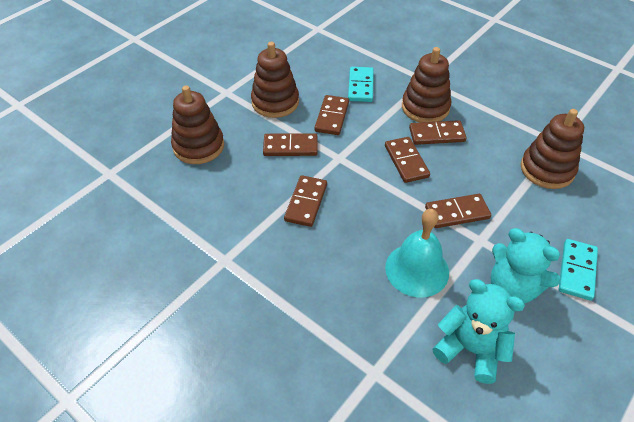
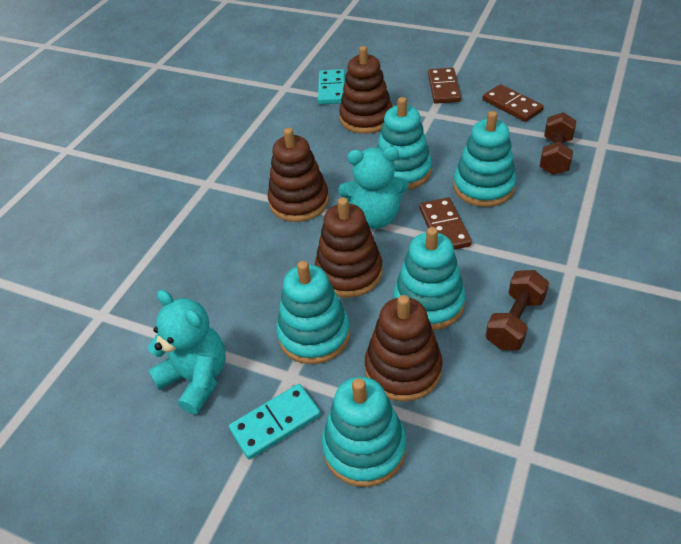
brown domino: [263,133,318,156] [284,175,327,227] [314,95,349,135] [385,137,430,183] [409,120,467,145] [425,194,491,228] = 6 -> [419,197,472,250] [428,68,461,104] [483,84,544,122] = 3
brown dumbbell: none = 0 -> [485,270,549,350] [539,112,576,175] = 2
turquoise bell: [385,209,449,297] = 1 -> none = 0
turquoise stacking toy: none = 0 -> [276,261,350,364] [322,377,406,487] [376,97,432,190] [393,227,466,330] [453,111,516,207] = 5

